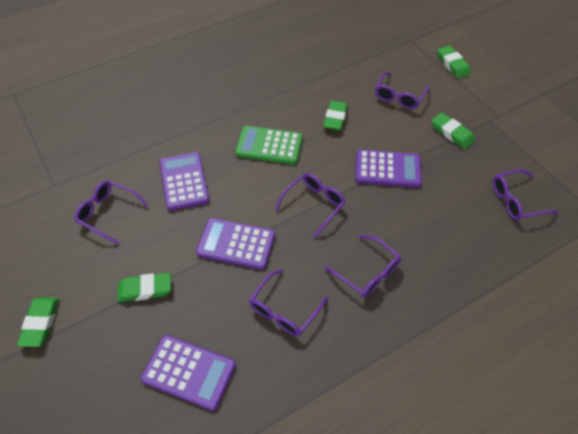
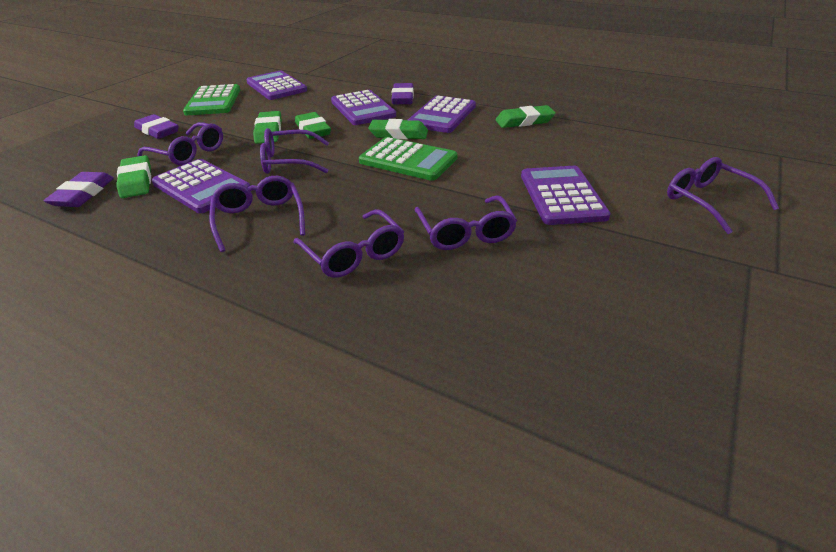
green calculator: [235,126,303,164] = 1 -> [183,84,240,115] [359,137,458,181] = 2
purple calculator: [141,335,236,411] [160,152,210,211] [196,218,275,270] [355,149,422,188] = 4 -> [152,159,250,213] [246,71,307,100] [331,90,396,125] [408,95,476,133] [521,166,611,225] = 5
purple eraser: none = 0 -> [44,172,114,207] [134,114,178,139] [391,83,414,104] = 3

